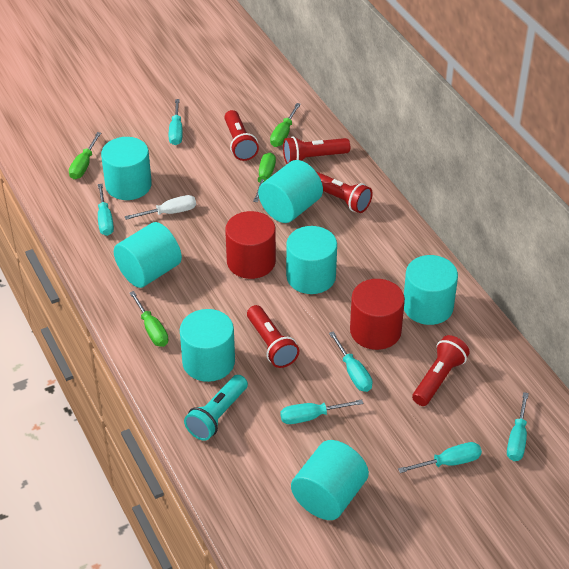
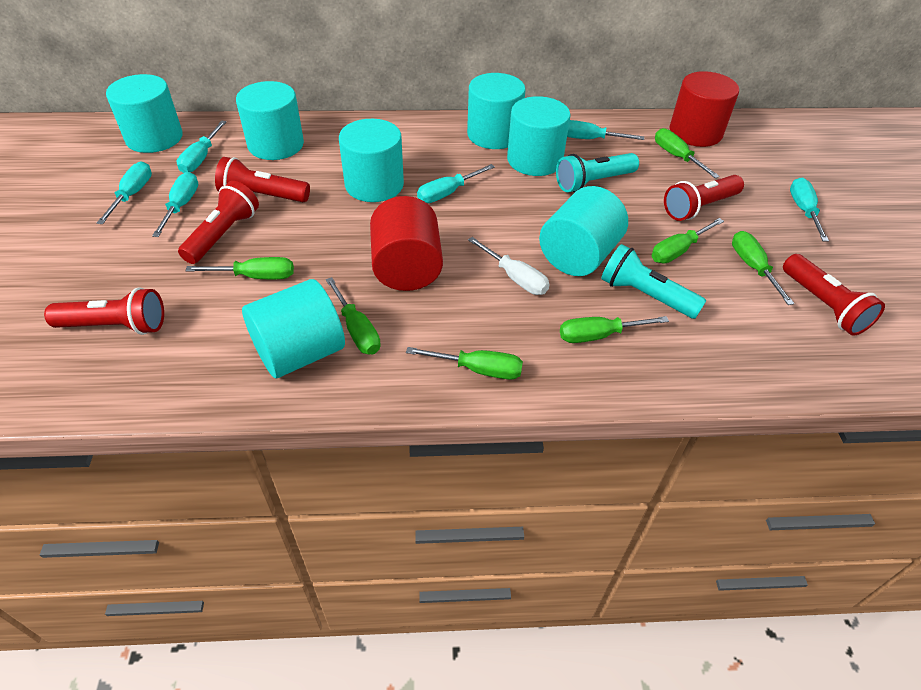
green screwdriver: [69,132,101,179] [130,291,168,347] [253,153,276,202] [270,103,301,147] = 4 -> [185,257,294,279] [326,277,381,355] [406,347,523,380] [560,316,669,343] [652,218,724,263] [655,128,720,178] [732,231,794,305] = 7
turquoise flashlight: [184,375,248,441] = 1 -> [556,153,639,192] [601,244,706,319] = 2

